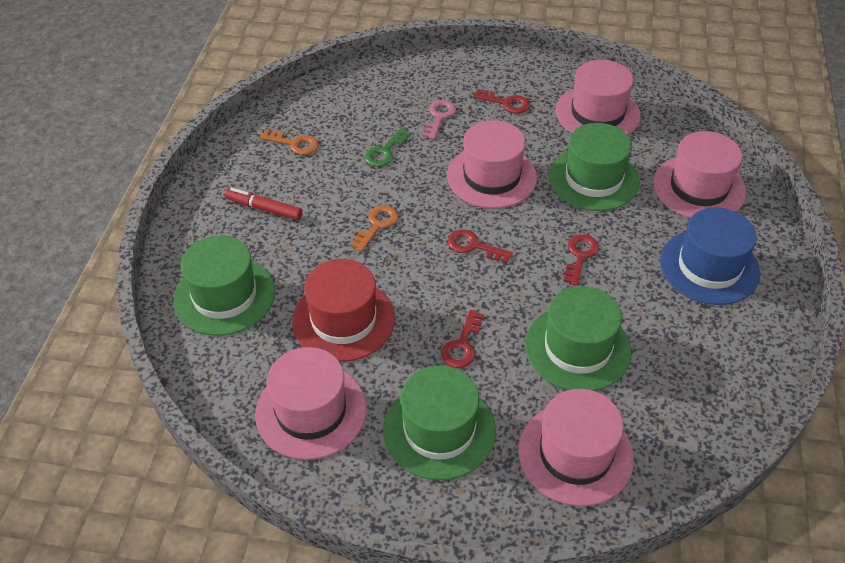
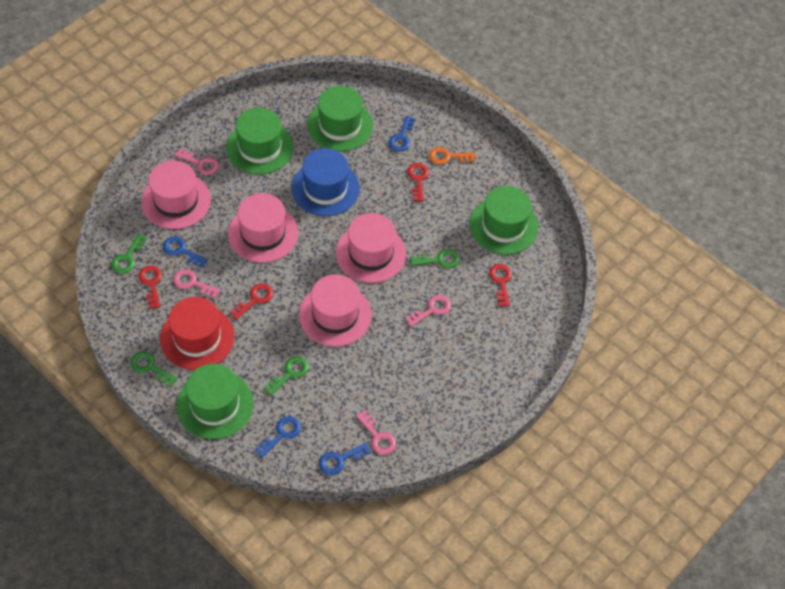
blue key: none = 0 -> [163,236,208,268] [255,416,301,458] [319,443,371,475] [389,115,415,152] = 4
green key: [365,128,411,167] = 1 -> [111,233,147,274] [130,351,178,386] [264,356,309,395] [411,249,459,268] = 4
orange key: [260,129,318,155] [350,205,398,252] = 2 -> [429,147,476,165] = 1
pink hat: [255,347,366,460] [447,120,537,208] [518,389,634,506] [556,60,641,135] [653,131,746,218] = 5 -> [141,160,211,229] [228,193,298,263] [299,274,372,347] [336,213,406,283] = 4
pink key: [422,100,456,139] = 1 -> [173,269,221,299] [175,148,219,175] [356,410,396,455] [405,295,451,327] = 4
red marker: [225,187,303,220] = 1 -> none = 0

